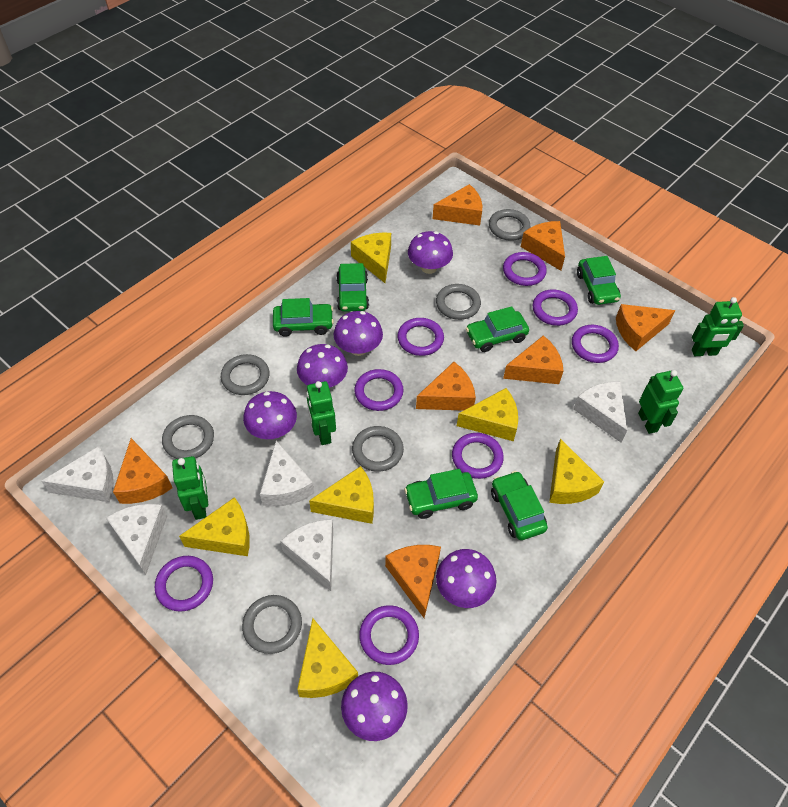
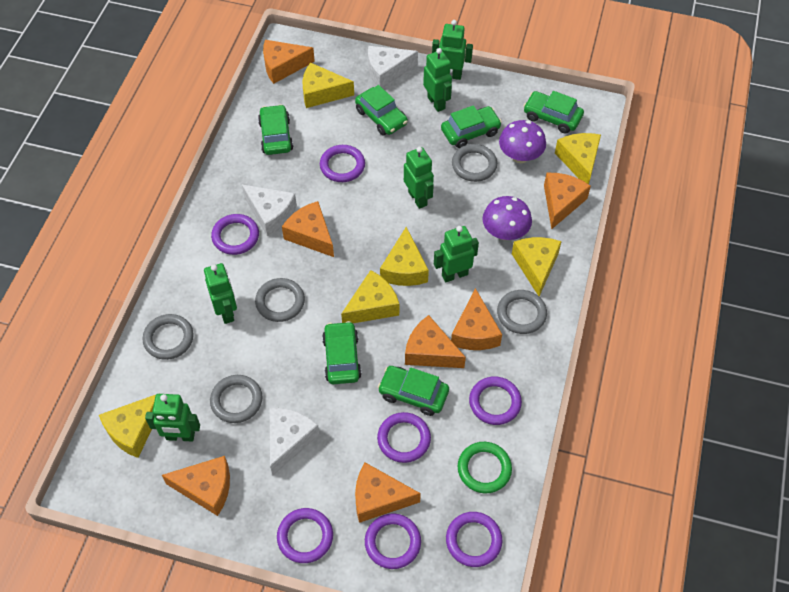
green ring: none = 0 -> [458,442,512,494] = 1
green robot: [172,456,208,520] [306,381,336,445] [638,370,683,434] [692,297,744,356] = 4 -> [145,394,200,442] [204,263,237,324] [404,147,434,209] [423,48,452,112] [432,20,473,80] [434,226,479,282] = 6
grey ring: [162,415,214,459] [221,354,270,395] [242,595,302,654] [352,426,404,472] [436,284,481,320] [489,209,530,241] = 6 -> [143,314,194,360] [210,375,262,423] [255,278,305,322] [452,144,497,182] [497,290,547,334] = 5
purple mushroom: [243,391,297,439] [297,344,348,388] [333,311,383,356] [341,672,408,741] [408,231,453,274] [436,549,497,608] = 6 -> [483,196,532,240] [499,120,546,163] = 2
purple ring: [155,556,213,612] [354,369,404,411] [359,605,419,665] [397,318,444,356] [452,433,504,479] [503,252,547,286] [533,289,578,326] [572,325,619,363] = 8 -> [211,214,259,255] [277,508,333,563] [320,145,365,182] [365,513,421,569] [377,412,431,463] [446,512,502,567] [469,376,522,425] = 7
white cheese: [41,446,114,502] [106,504,167,575] [260,441,315,507] [280,519,333,591] [573,382,627,442] = 5 -> [242,185,297,236] [270,408,320,475] [368,46,418,88] = 3

